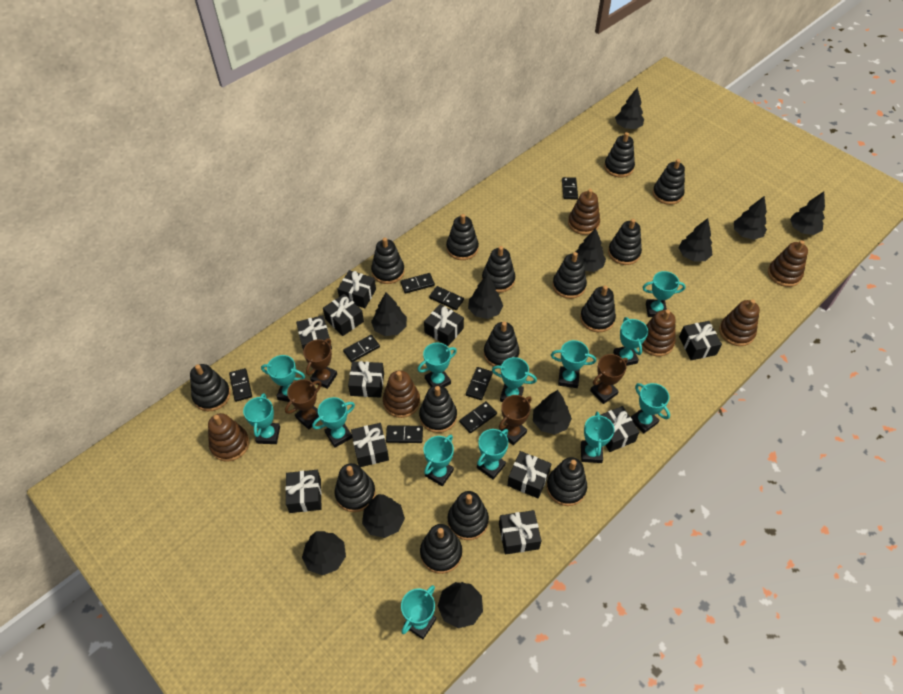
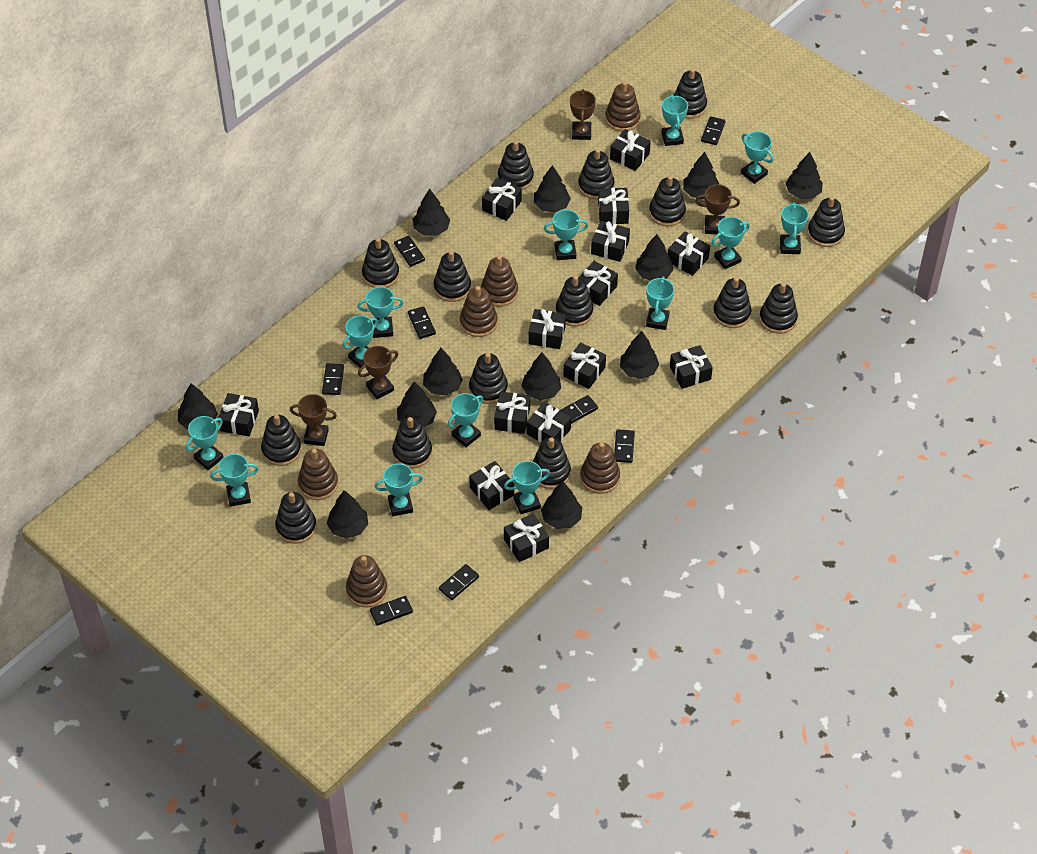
black gift: [285,470,322,513] [296,315,332,350] [323,294,364,336] [337,270,376,308] [348,361,384,398] [351,423,389,467] [424,304,464,346] [499,510,541,555] [507,451,551,499] [600,406,639,452] [679,321,722,360] = 11 -> [218,393,259,436] [469,461,514,510] [482,178,522,221] [494,391,530,434] [504,513,549,562] [526,402,571,443] [528,309,566,349] [563,342,606,389] [579,261,618,306] [591,221,630,262] [598,188,629,224] [610,129,651,171] [668,231,710,276] [670,345,713,389] = 14
black tree: [302,531,346,575] [362,494,405,538] [371,292,407,336] [438,582,483,628] [468,275,503,319] [533,390,572,435] [575,228,606,272] [615,87,644,129] [679,218,712,262] [734,196,767,240] [790,192,825,235] = 11 -> [178,383,218,430] [327,490,368,539] [397,381,437,428] [413,189,450,236] [423,348,463,396] [521,353,561,400] [534,165,571,213] [541,481,582,529] [620,331,659,379] [635,234,674,281] [683,152,720,199] [786,152,823,199] = 12

